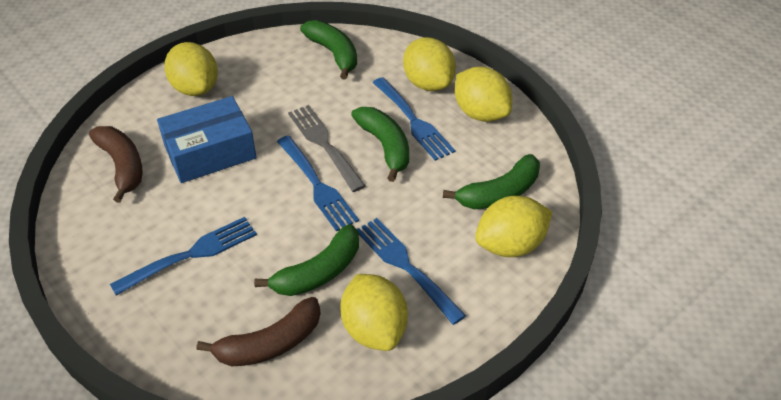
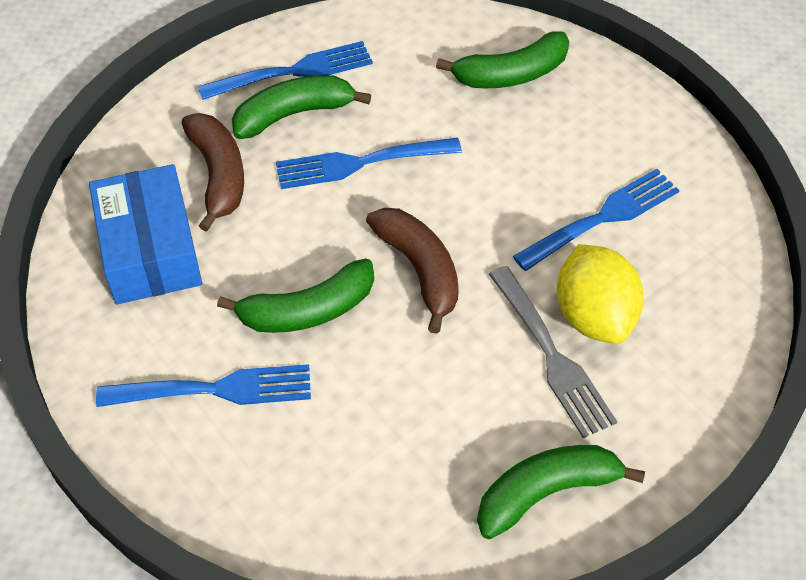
yellow lemon: [164,42,218,96] [341,274,408,351] [403,37,456,91] [455,67,512,122] [475,196,552,257] = 5 -> [557,244,644,344] = 1

